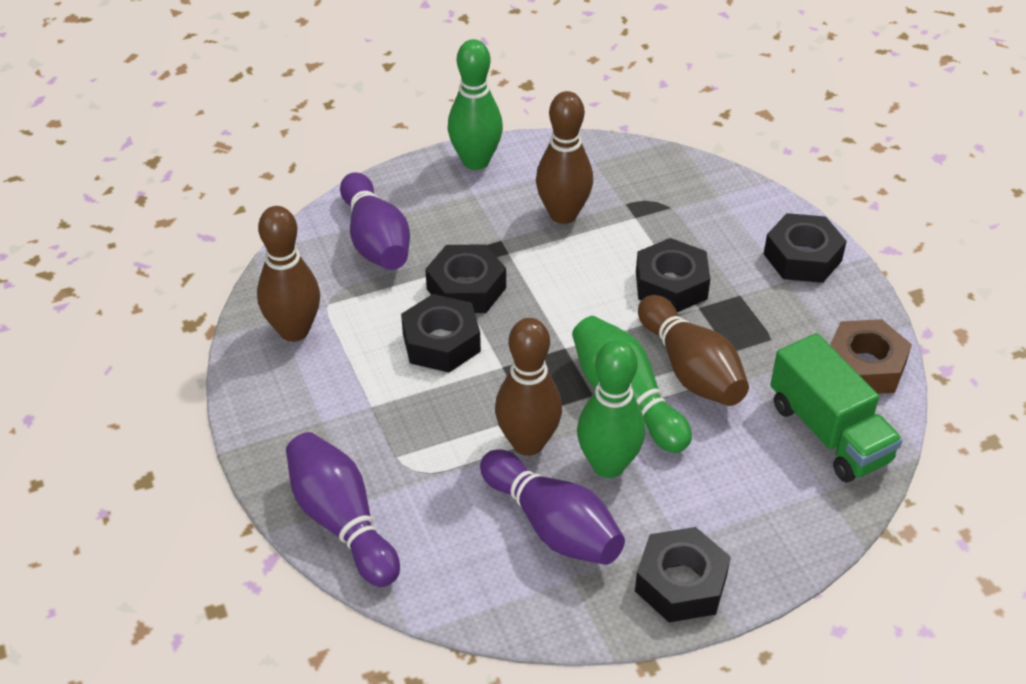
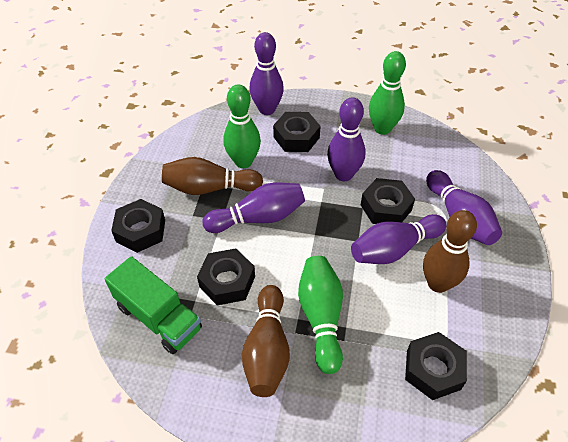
brown bowling pin: [257,206,320,342] [495,318,562,456] [536,91,593,224] [638,295,749,406] = 4 -> [162,157,263,195] [242,285,290,397] [423,210,477,293] = 3
brown nut: [830,319,912,394] = 1 -> none = 0
purple bowling pin: [286,432,400,587] [340,172,410,270] [480,450,625,565] = 3 -> [202,183,305,233] [249,32,284,115] [327,97,366,181] [351,214,446,264] [426,170,502,245] = 5

